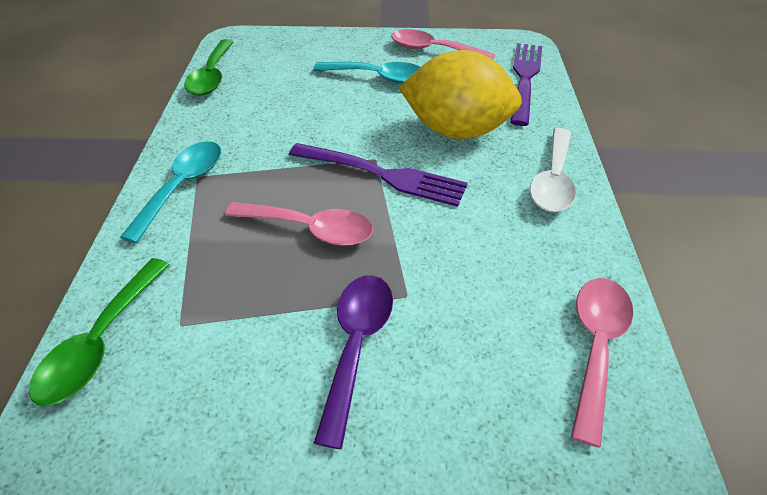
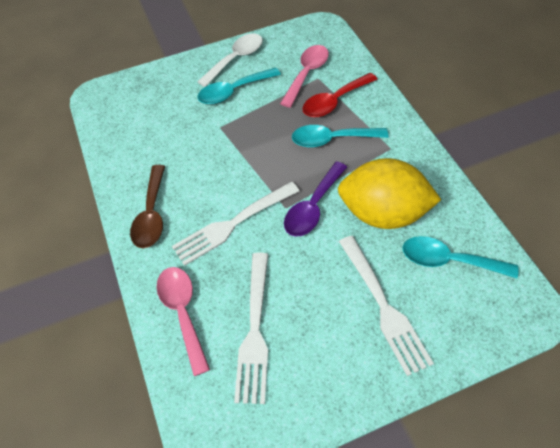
brown spoon: none = 0 -> [130,165,165,248] = 1
green spoon: [29,258,170,406] [184,39,234,96] = 2 -> none = 0
pink spoon: [225,202,373,246] [391,29,495,59] [571,278,633,448] = 3 -> [156,267,210,376] [280,45,329,108] = 2
purple fork: [289,143,468,207] [510,43,542,126] = 2 -> none = 0
red spoon: none = 0 -> [303,73,378,117] = 1
turquoise spoon: [120,141,221,243] [313,62,420,84] = 2 -> [197,67,281,104] [292,125,388,147] [402,236,519,278] = 3
white fork: none = 0 -> [172,182,299,266] [234,253,268,404] [339,236,434,376] = 3

